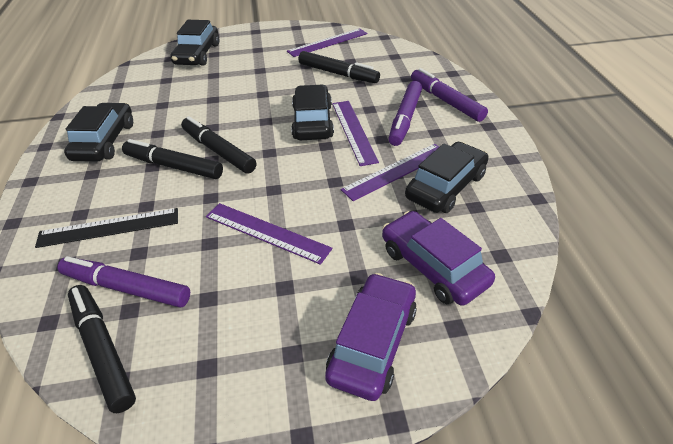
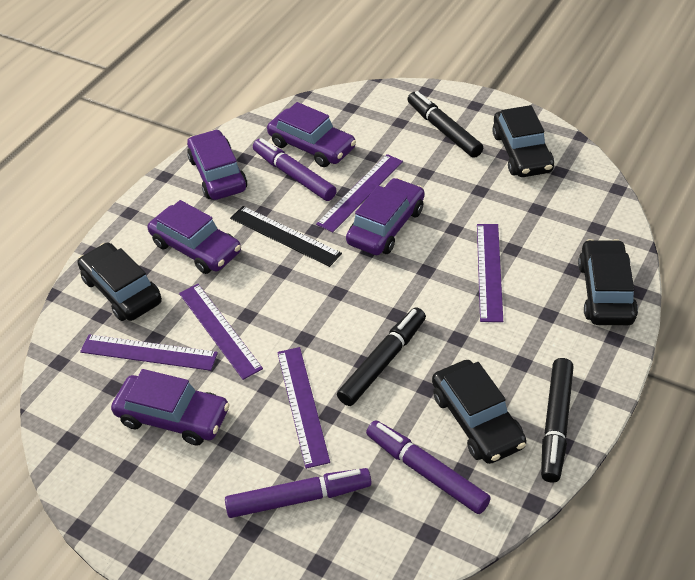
black marker: [68,285,136,413] [122,139,223,179] [181,116,256,174] [299,51,380,83] = 4 -> [337,307,426,406] [408,91,483,158] [541,358,574,483] = 3
purple car: [325,273,417,401] [382,211,495,306] = 2 -> [111,369,230,445] [148,200,241,274] [187,129,247,200] [267,102,356,167] [346,178,425,255] = 5
purple ruler: [206,203,333,265] [287,28,368,57] [332,101,379,166] [341,144,439,201] = 4 -> [80,334,218,371] [179,284,263,380] [277,347,330,469] [316,154,403,233] [477,224,503,322] = 5

